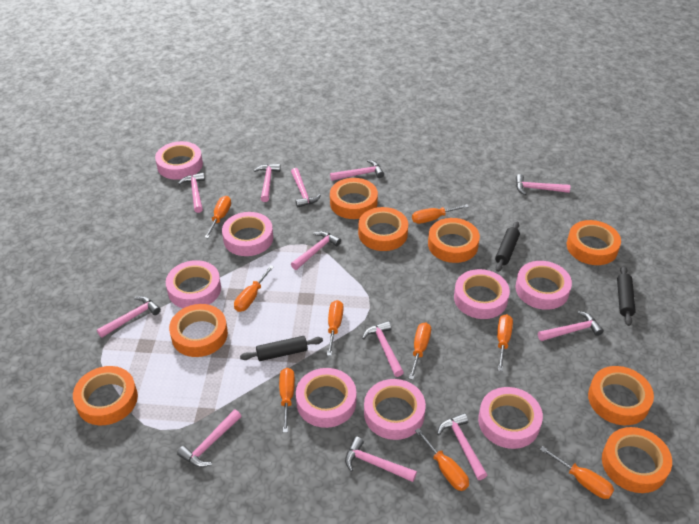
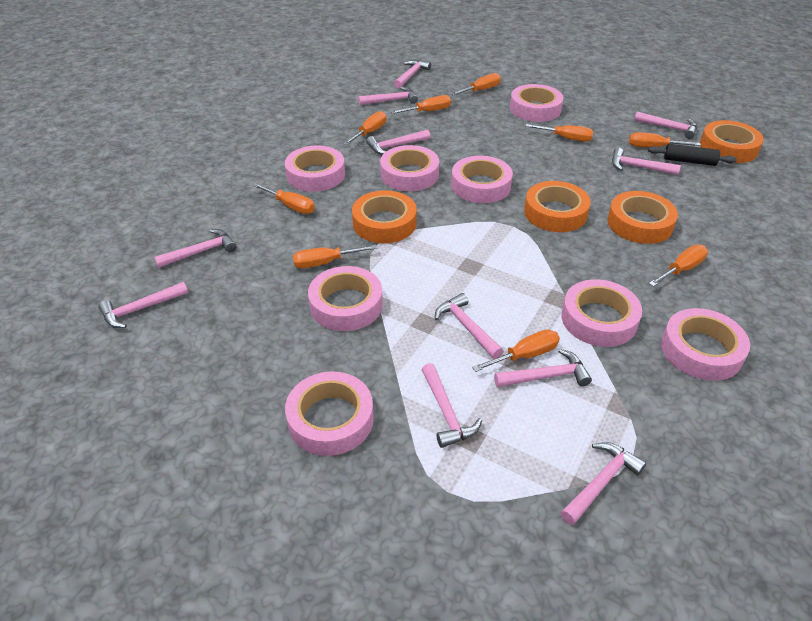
black rolling pin: [240,336,323,361] [495,221,520,272] [617,266,636,326] = 3 -> [648,144,737,166] = 1
orange tape: [73,366,138,426] [169,304,228,357] [330,178,378,219] [358,207,408,251] [428,218,480,263] [567,220,621,265] [588,366,654,425] [602,427,672,493] = 8 -> [352,190,417,243] [524,181,591,232] [608,191,678,244] [700,120,764,163] = 4
pink hammer: [97,296,161,338] [177,409,241,467] [178,173,205,213] [254,164,281,202] [291,168,321,208] [291,231,341,270] [330,160,384,181] [345,437,417,482] [362,321,404,377] [437,413,487,480] [516,174,570,195] [538,311,604,341] = 12 -> [98,282,188,328] [154,229,236,268] [358,87,418,105] [366,130,430,155] [394,60,431,88] [422,363,482,448] [435,293,503,359] [494,349,592,387] [561,442,646,525] [612,148,681,175] [634,112,697,139] = 11

